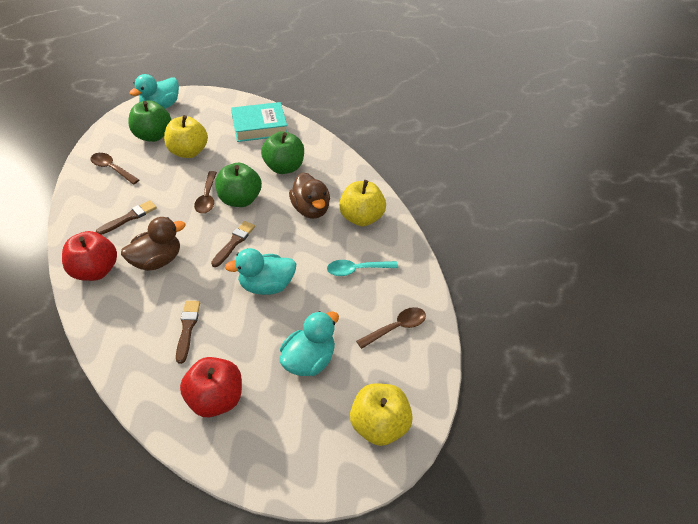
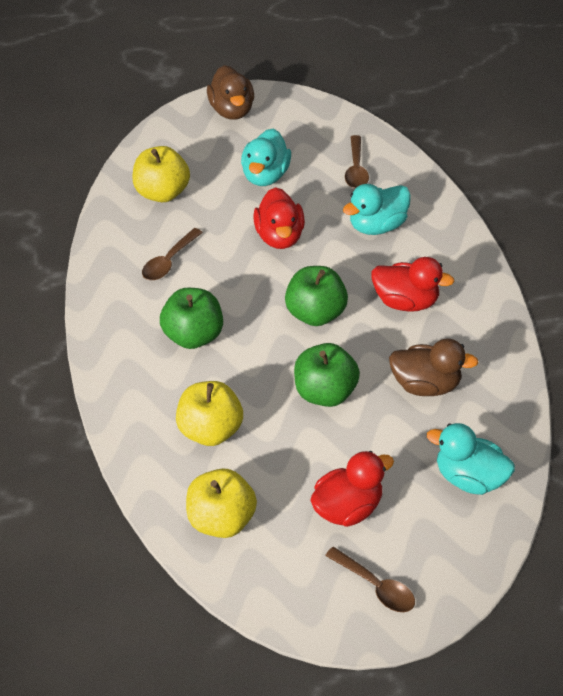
brown brush: [96,200,157,235] [176,301,200,364] [211,221,255,267] = 3 -> none = 0
red apple: [62,231,117,281] [180,357,242,417] = 2 -> none = 0
red duck: none = 0 -> [253,187,305,249] [310,451,394,527] [371,257,455,312] = 3
turquoise book: [231,102,287,142] = 1 -> none = 0
turquoise spoon: [327,260,398,276] = 1 -> none = 0

